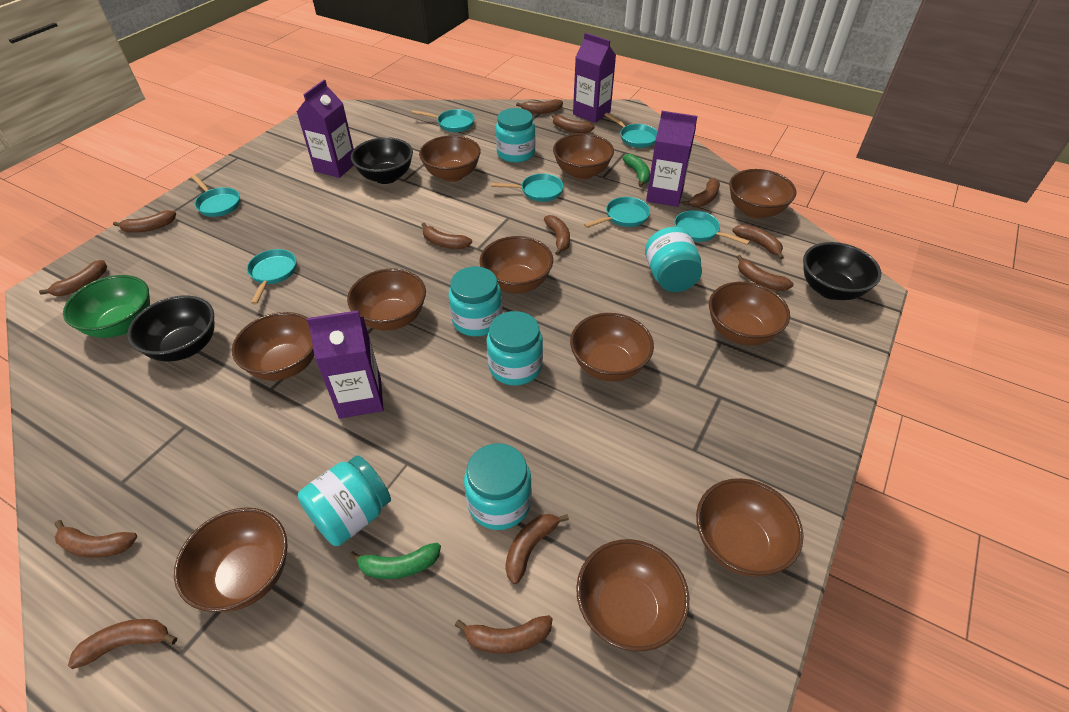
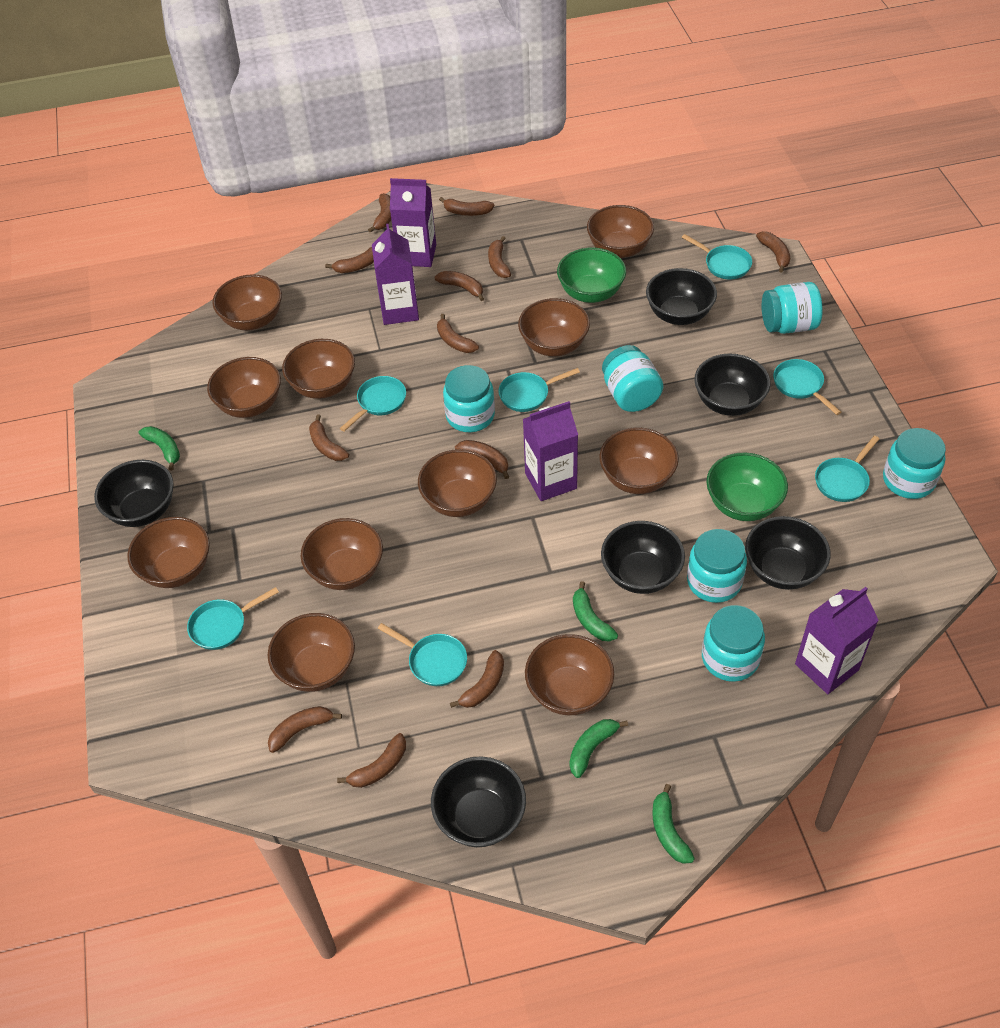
black bowl: [128,296,215,361] [351,137,413,184] [803,242,881,300] = 3 -> [94,460,174,527] [431,756,526,847] [601,521,685,594] [646,268,717,325] [694,353,770,416] [745,516,831,590] = 6
brown banana: [39,260,107,296] [55,520,137,558] [68,619,177,669] [113,210,176,233] [422,223,472,249] [455,615,553,654] [505,514,569,584] [516,99,563,114] [544,215,570,255] [551,113,595,133] [683,178,720,207] [732,224,784,260] [737,255,794,291] = 13 -> [268,706,342,753] [309,414,349,461] [325,247,374,273] [337,733,406,788] [368,193,391,233] [434,271,484,301] [437,314,479,353] [439,197,495,216] [450,650,504,708] [455,440,509,479] [488,236,511,278] [756,231,790,273] = 12
green banana: [349,543,441,579] [622,154,650,187] = 2 -> [138,426,180,471] [569,719,628,778] [573,581,618,642] [652,784,695,864] = 4
green bowl: [63,275,150,338] = 1 -> [557,247,626,303] [706,452,788,521] = 2

